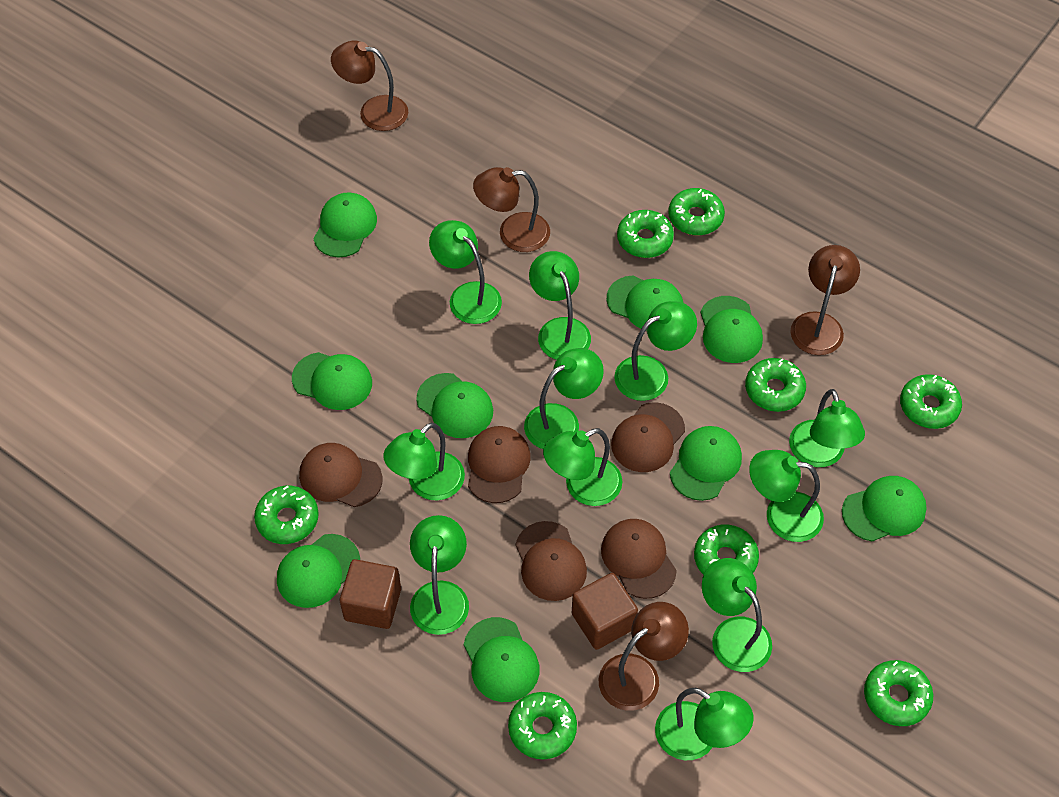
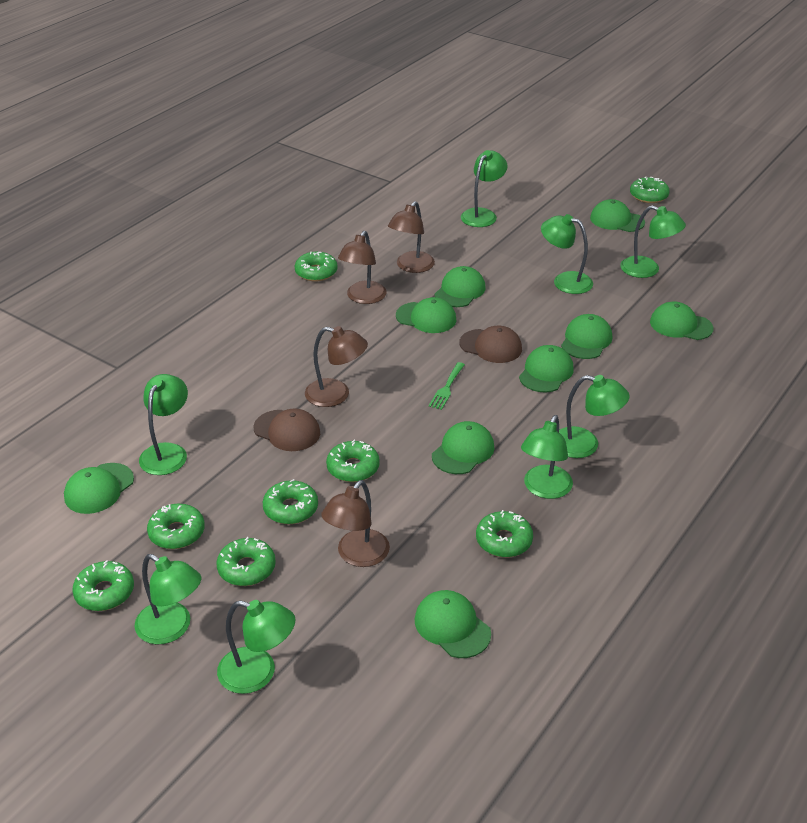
brown cap: [299,443,382,507] [468,426,531,503] [515,521,587,601] [601,519,677,599] [611,402,685,472] = 5 -> [254,408,320,451] [460,326,522,363] = 2
brown cube: [340,559,401,629] [572,573,638,650] = 2 -> none = 0
green fork: none = 0 -> [429,362,465,410] = 1
green lamp: [383,422,465,501] [410,515,469,635] [429,220,502,324] [524,348,604,449] [529,251,591,360] [543,428,622,506] [614,301,697,401] [655,688,753,760] [702,558,772,672] [749,450,824,542] [789,389,865,467] = 11 -> [134,554,201,645] [139,374,188,475] [217,600,296,694] [461,150,508,227] [521,415,573,499] [541,214,593,294] [559,375,630,458] [620,205,686,278] = 8

